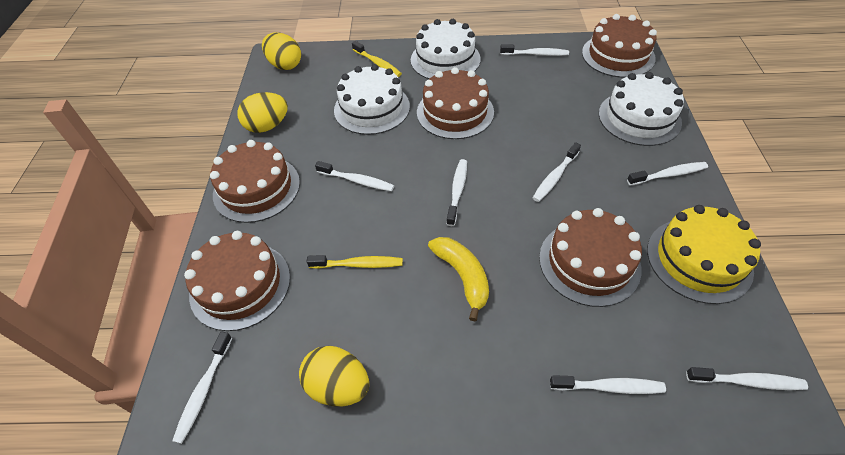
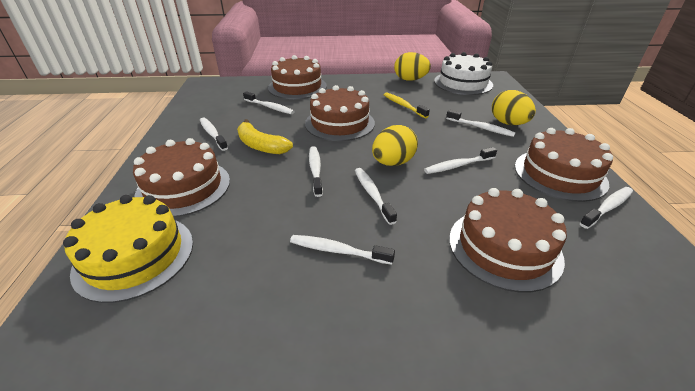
white cake: [334,64,410,135] [411,19,481,79] [599,72,684,146] = 3 -> [434,52,493,95] = 1
yellow toothbrush: [307,255,403,269] [352,41,402,77] = 2 -> [384,92,430,118] = 1

